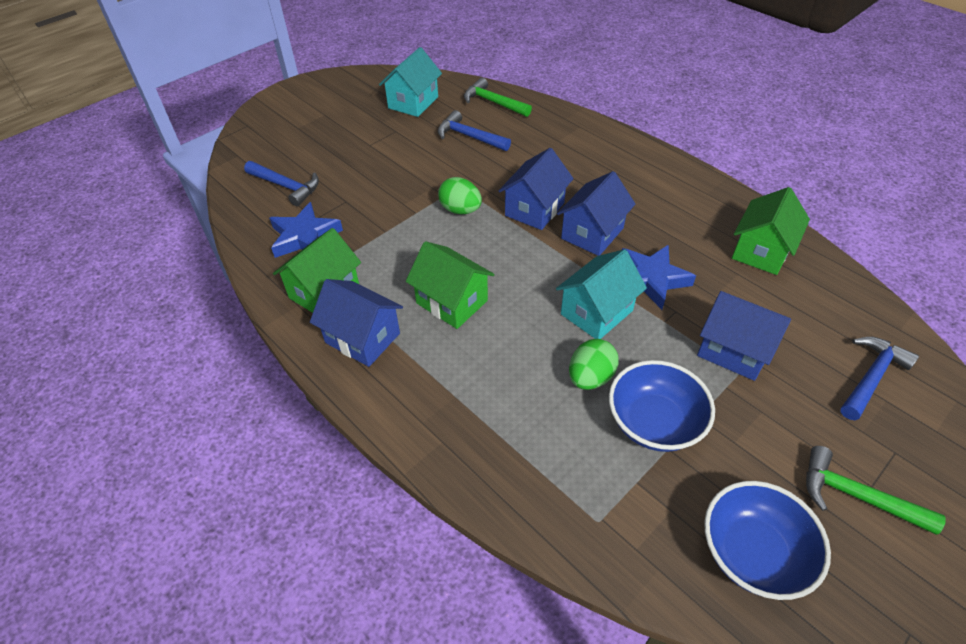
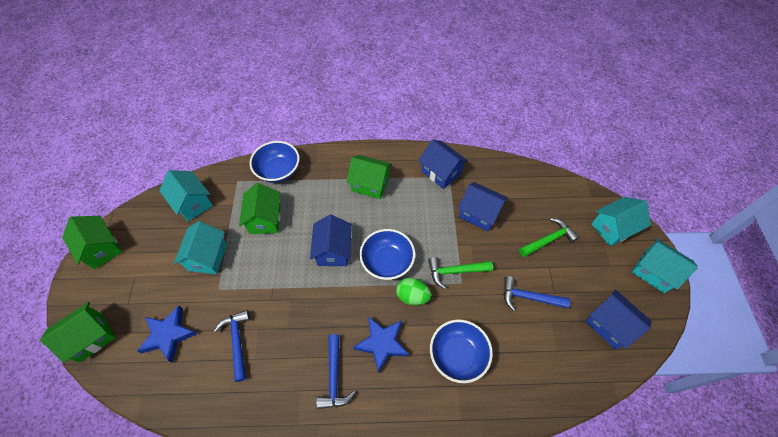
blue bowl: [609,360,715,452] [704,481,831,600] = 2 -> [250,141,299,183] [359,229,415,280] [430,319,493,383] = 3
green egg: [438,177,482,214] [569,339,619,390] = 2 -> [396,278,431,305] = 1
green house: [273,228,361,313] [406,241,495,329] [732,187,810,275] = 3 -> [40,302,116,363] [62,216,122,269] [239,183,281,234] [346,155,392,199] = 4
turquoise house: [379,47,442,117] [556,249,647,339] = 2 -> [159,170,213,221] [174,221,227,274] [591,197,651,246] [632,238,698,293] = 4

